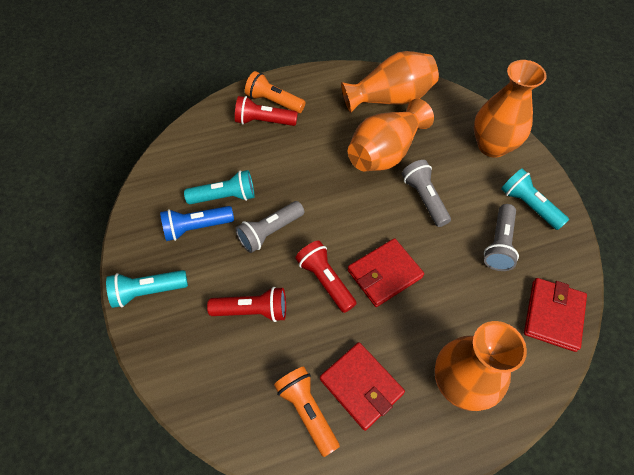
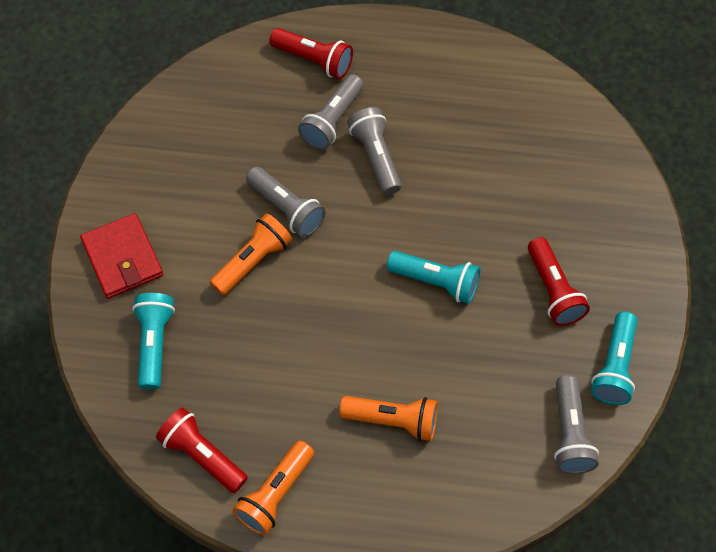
blue flashlight: [160,206,234,241] = 1 -> none = 0
grey flashlight: [235,201,304,253] [402,160,451,227] [484,204,519,271] = 3 -> [246,167,326,238] [298,74,364,150] [347,107,401,195] [554,375,599,474] = 4
orange flashlight: [245,71,305,113] [274,366,340,457] = 2 -> [210,213,292,295] [233,440,314,535] [340,396,438,441] = 3
orange vase: [341,51,439,113] [348,99,434,171] [434,321,527,411] [474,60,547,158] = 4 -> none = 0
red wallet: [320,342,405,431] [348,238,424,307] [524,278,587,352] = 3 -> [80,213,163,299] = 1

